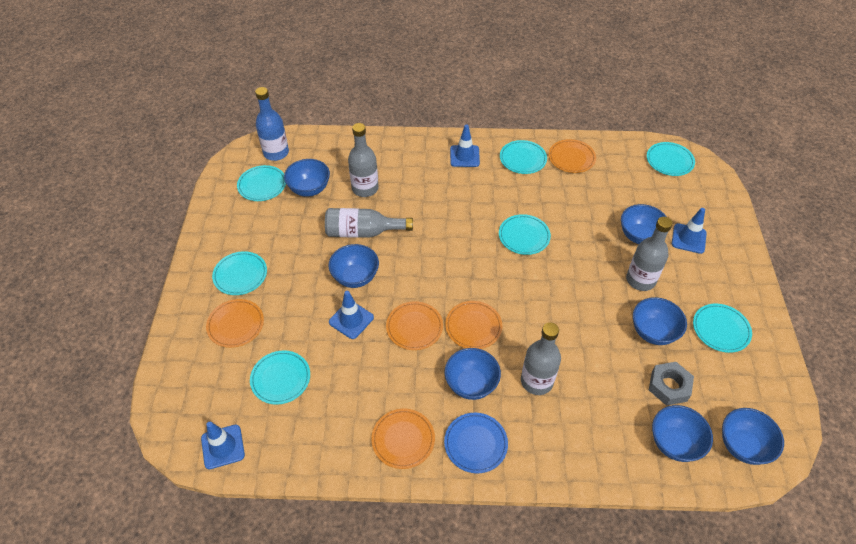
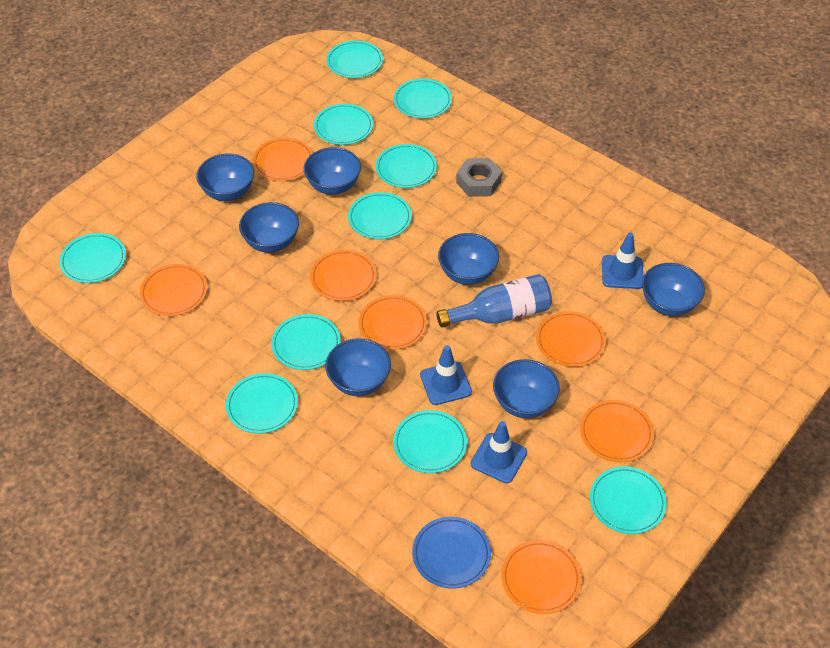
blue traffic cone: [201,422,245,469] [329,291,374,339] [450,125,480,167] [672,208,707,254] = 4 -> [420,345,472,405] [470,421,527,483] [602,233,643,289] = 3
grey bottle: [325,208,413,238] [348,123,379,197] [521,322,561,395] [626,217,673,291] = 4 -> none = 0
orange plate: [206,299,264,348] [371,409,435,469] [386,301,443,350] [445,301,502,349] [549,139,596,173] = 5 -> [140,264,207,316] [252,138,313,181] [310,250,377,301] [359,295,427,350] [501,540,581,614] [536,311,606,367] [580,400,654,462] = 7
turquoise plate: [212,251,267,295] [237,165,286,201] [250,350,310,405] [499,214,551,255] [500,140,547,174] [647,142,695,176] [693,304,752,353] = 7 -> [59,233,126,283] [226,373,298,434] [271,314,341,370] [314,104,373,145] [326,40,383,78] [348,192,412,239] [375,144,437,188] [393,410,467,473] [394,78,452,118] [590,466,667,534] = 10

